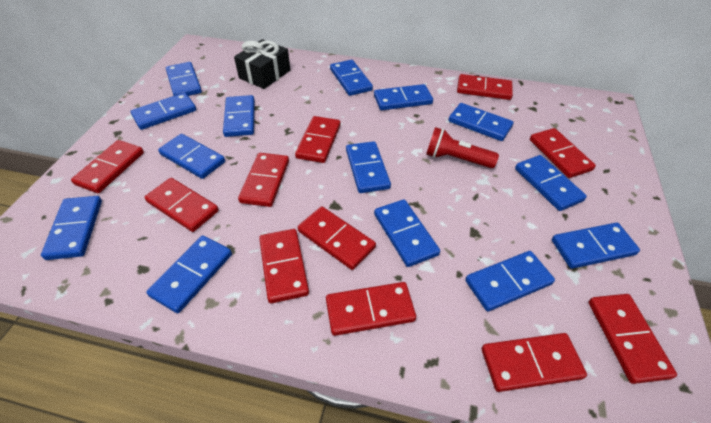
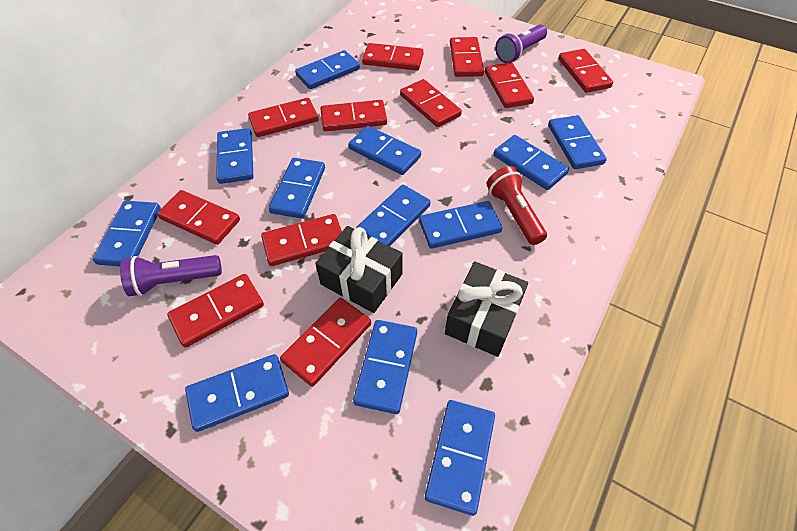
black gift: [234,39,290,89] = 1 -> [315,226,402,313] [445,261,528,357] = 2
blue domino: [41,196,102,260] [131,93,196,130] [147,236,232,313] [158,134,225,179] [166,62,202,96] [223,95,255,137] [330,60,373,96] [346,141,391,193] [374,84,433,110] [374,199,440,267] [449,103,513,141] [465,251,555,312] [515,155,587,211] [552,223,640,269] = 14 -> [93,201,161,266] [185,354,289,432] [216,128,253,184] [269,158,325,219] [295,50,360,89] [348,126,421,175] [353,320,417,414] [356,185,430,246] [419,201,502,249] [425,400,495,516] [493,135,569,190] [548,115,607,169] = 12
purple flashlight: none = 0 -> [120,255,222,296] [495,25,547,63] = 2

